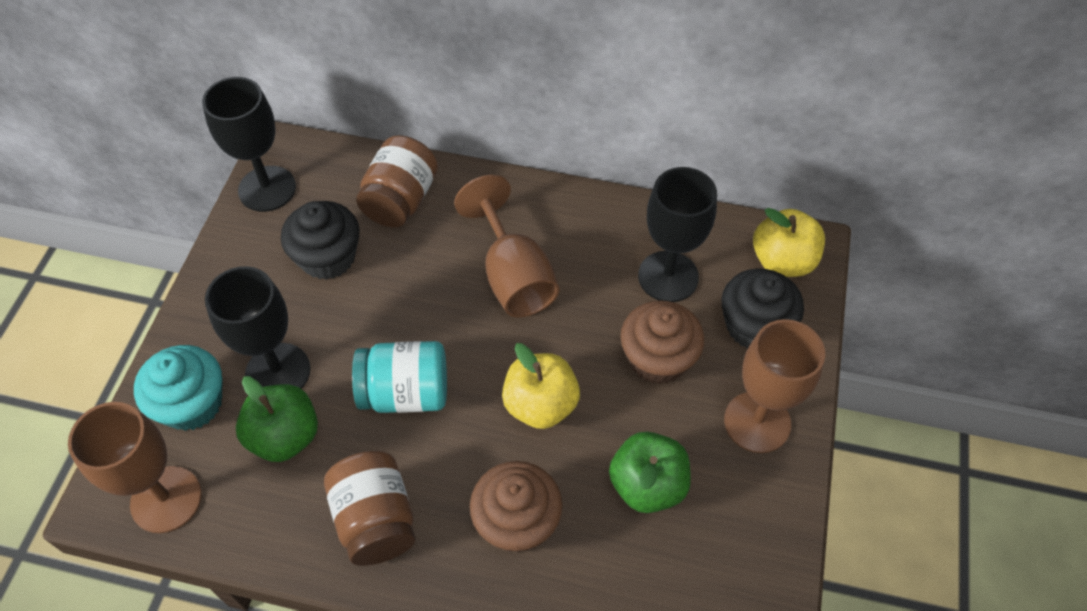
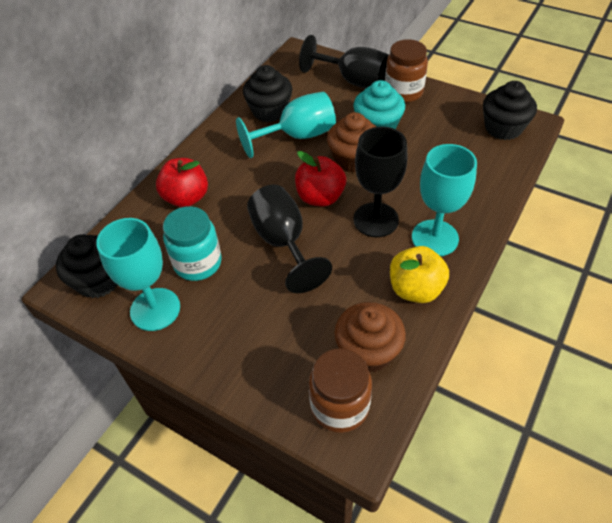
black cupcake: [281,201,360,280] [721,268,804,349] = 2 -> [56,234,117,298] [243,65,292,122] [483,81,537,140] = 3
brown goblet: [68,402,202,533] [454,175,560,317] [724,319,825,453] = 3 -> none = 0
green apple: [236,376,318,462] [609,432,691,513] = 2 -> none = 0
red apple: none = 0 -> [156,158,208,207] [295,151,346,206] = 2
turquoise goblet: none = 0 -> [96,218,180,331] [236,92,336,158] [412,144,477,256] = 3
yellow apple: [502,343,580,429] [753,208,825,277] = 2 -> [390,246,449,303] = 1

